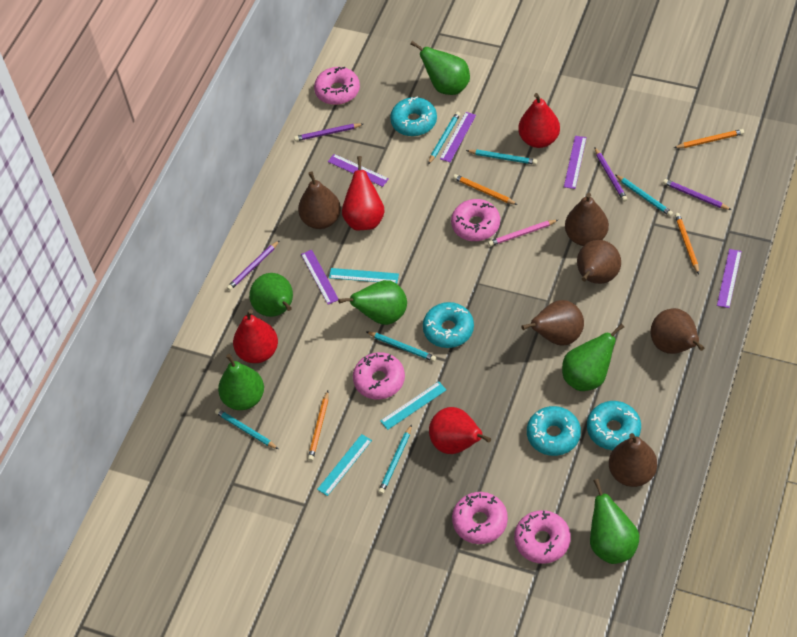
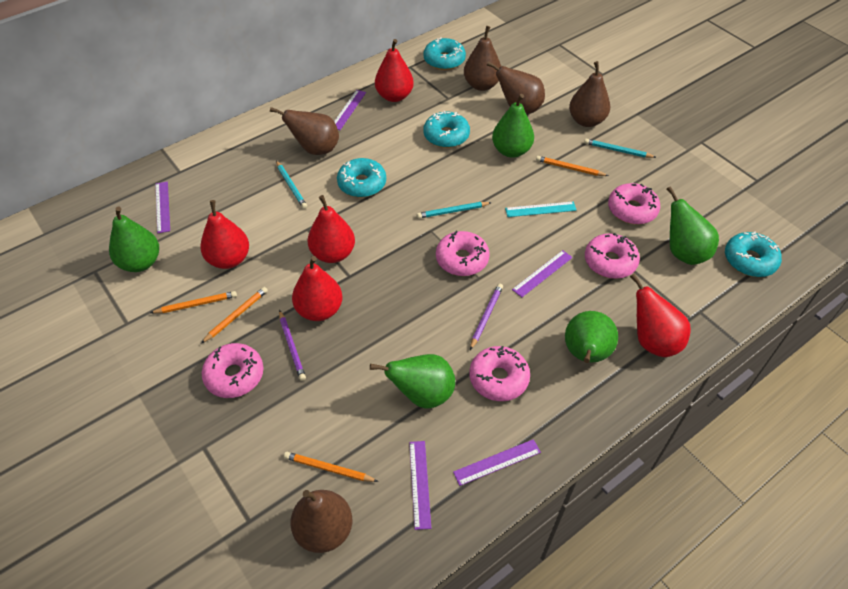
brown pear: [298,171,341,229] [521,300,584,345] [565,193,609,246] [577,240,621,284] [609,433,657,487] [651,308,704,354] = 6 -> [270,107,339,155] [290,490,352,553] [464,26,501,91] [486,61,545,114] [569,61,610,127] = 5
green pear: [218,354,264,410] [249,273,293,317] [338,280,407,325] [410,41,470,95] [562,323,624,391] [590,479,639,564] = 6 -> [109,207,159,272] [370,354,455,409] [492,94,534,158] [565,311,618,363] [666,186,719,265] = 5
pink pencil: [488,220,558,246] = 1 -> none = 0
purple pencil: [227,240,280,291] [294,124,363,141] [594,147,628,202] [663,179,731,210] = 4 -> [279,310,306,381] [470,283,503,350] = 2
red pear: [233,309,278,363] [342,156,385,230] [429,407,491,454] [518,93,560,148] = 4 -> [200,200,249,269] [292,256,343,321] [308,195,355,263] [375,39,414,102] [630,273,691,357] = 5
turquoise pencil: [215,409,278,449] [366,331,436,362] [378,424,412,494] [428,112,460,164] [466,150,537,165] [615,175,673,217] = 6 -> [276,161,307,209] [417,202,492,218] [584,139,656,158] = 3
turquoise ruler: [317,434,372,496] [329,268,399,284] [380,382,446,430] = 3 -> [505,201,577,217] = 1

